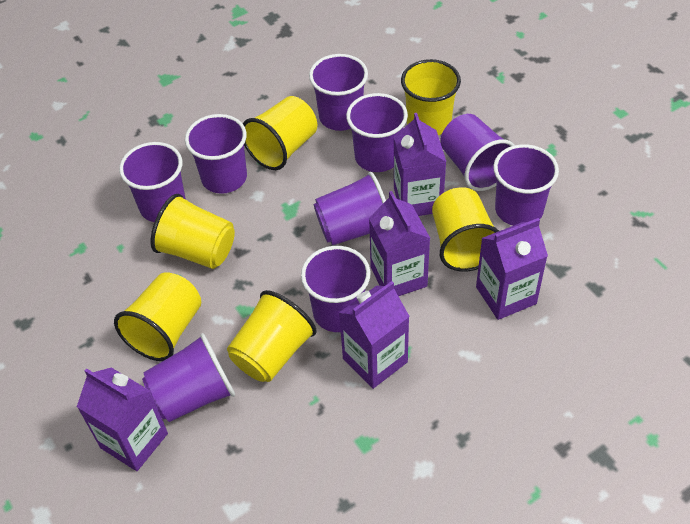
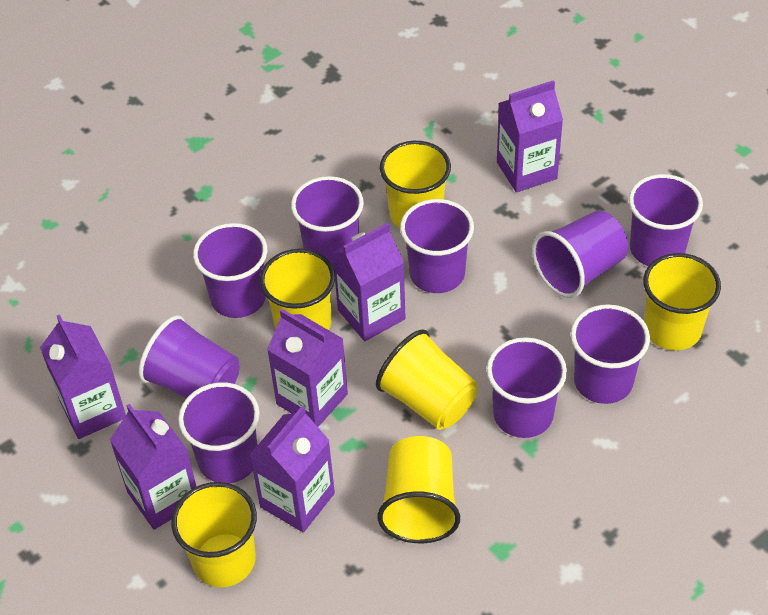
purple carton: [77,367,168,471] [339,281,410,389] [369,191,430,296] [394,113,446,216] [476,218,548,320] = 5 -> [40,314,126,439] [110,404,197,530] [250,406,335,533] [267,309,348,427] [332,223,406,341] [497,80,563,192] = 6

